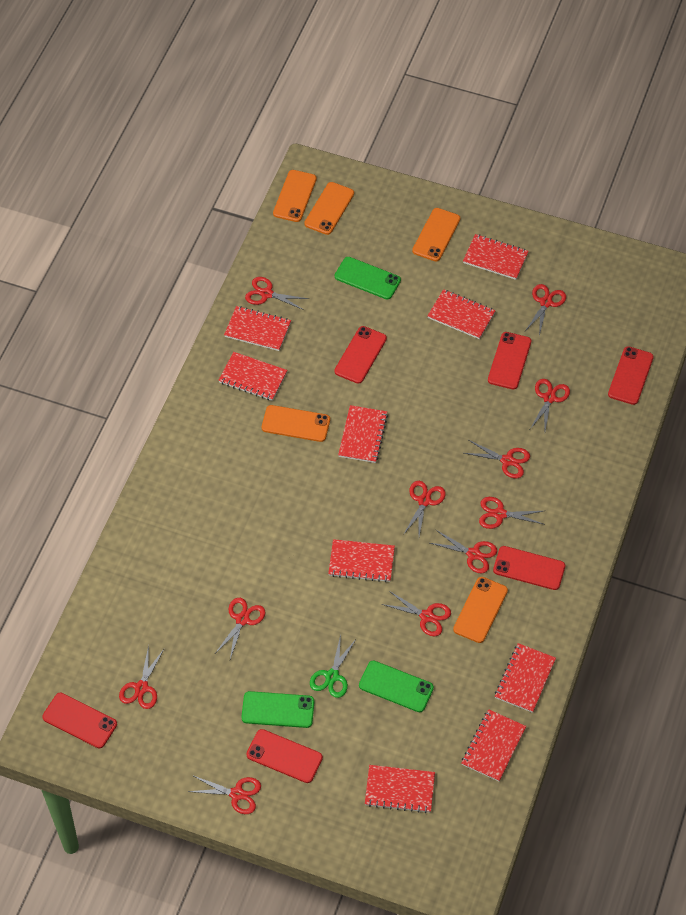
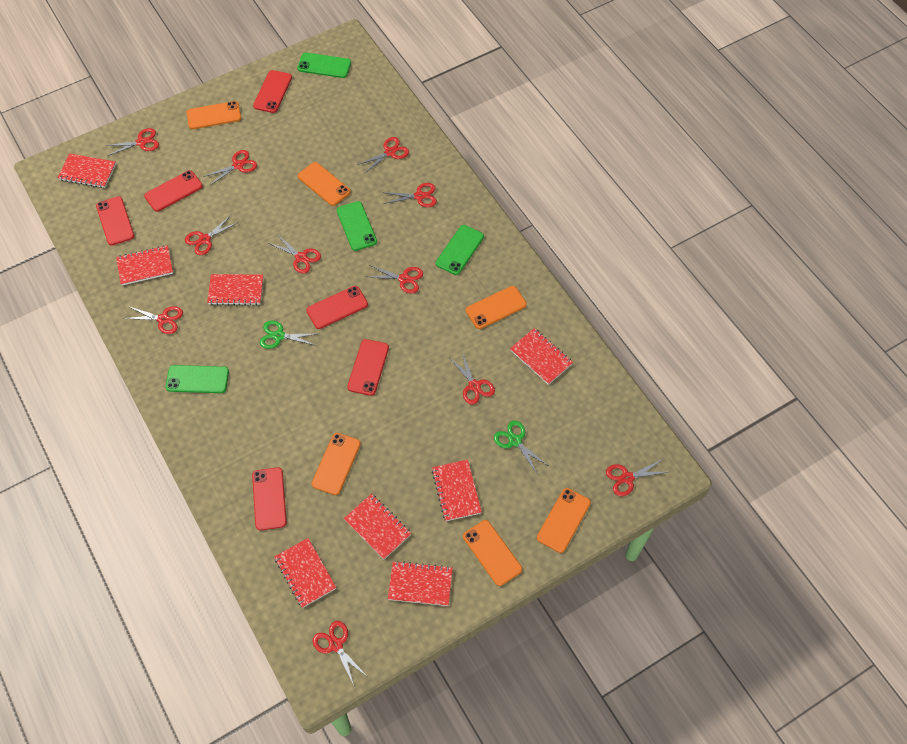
green phone: [242,691,314,728] [335,257,401,299] [359,660,434,712] = 3 -> [166,365,229,393] [297,52,351,78] [337,201,377,251] [436,225,484,275] = 4
green scissors: [310,635,357,698] = 1 -> [260,321,317,349] [494,421,547,475] = 2
orange phone: [262,405,330,442] [273,170,317,222] [304,182,354,235] [412,208,460,261] [453,577,508,643] = 5 -> [187,101,241,129] [298,162,350,206] [311,433,361,495] [463,520,522,586] [466,286,527,329] [537,488,591,553] = 6
red notebook: [218,352,287,401] [224,306,291,351] [328,539,395,582] [338,405,388,463] [365,765,435,813] [428,289,495,339] [461,709,526,782] [463,234,529,280] [495,643,556,713] = 9 -> [57,153,116,188] [116,245,173,285] [207,274,263,305] [274,538,336,608] [344,494,411,559] [388,561,453,606] [432,460,482,521] [510,328,573,385] = 8

